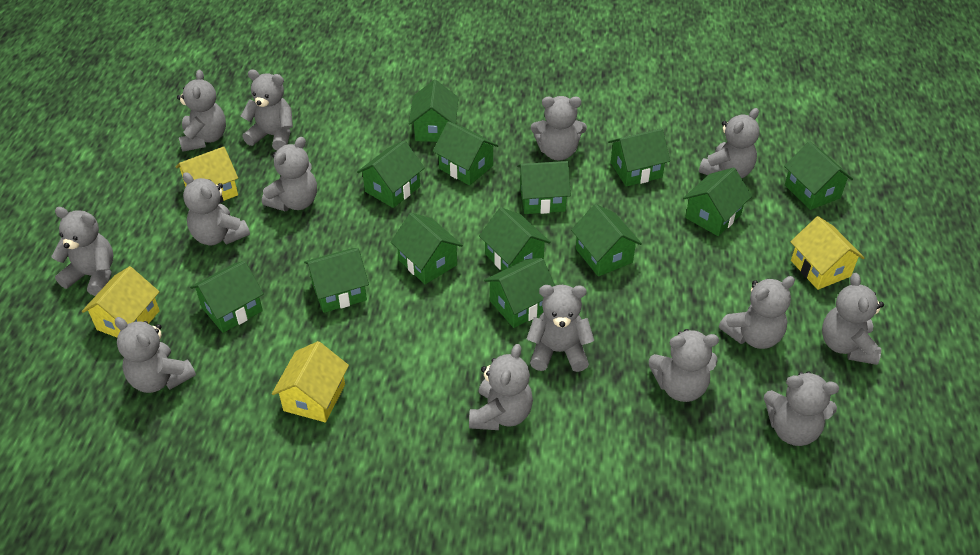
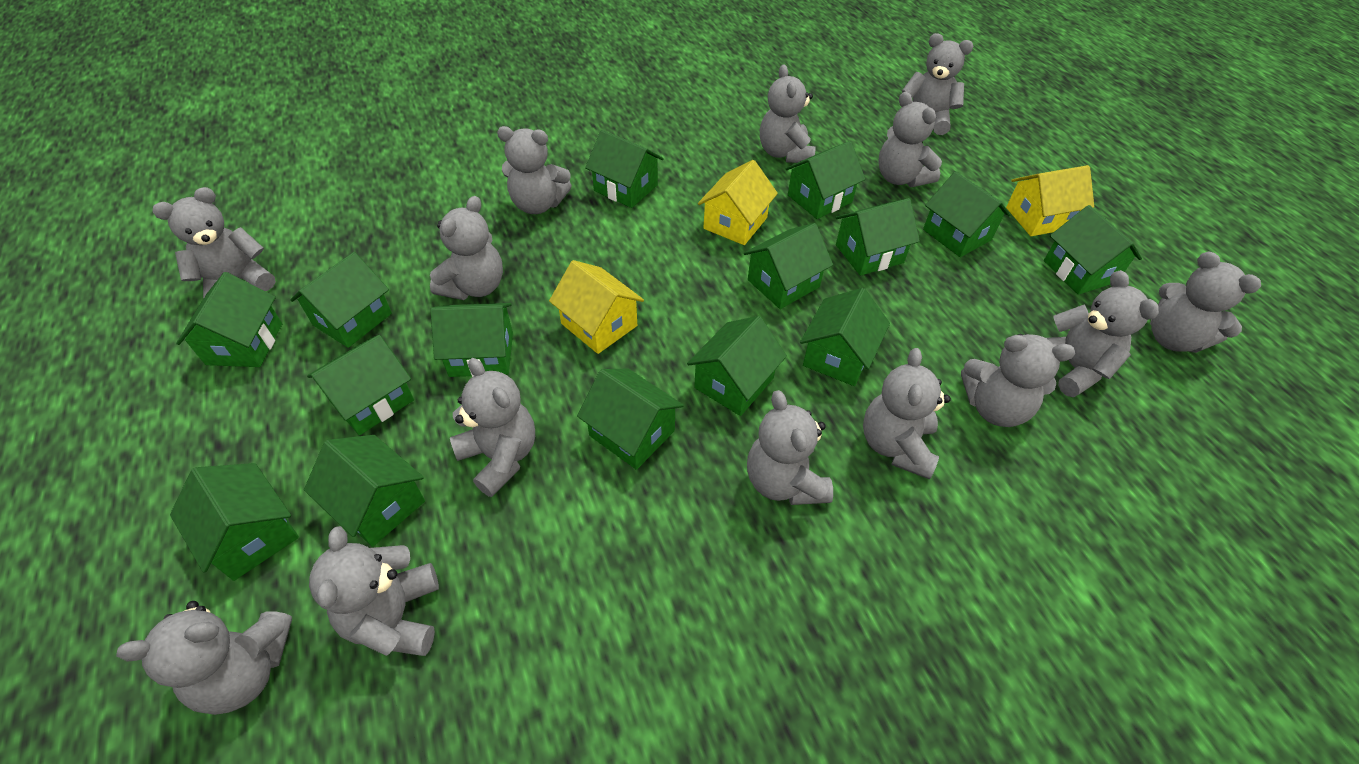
green house: [190,261,264,333] [304,248,369,313] [357,140,425,208] [391,213,463,284] [409,80,459,142] [433,121,499,186] [479,207,551,271] [484,258,555,328] [517,161,571,214] [571,204,642,277] [608,128,670,187] [683,167,752,236] [784,141,853,210] = 13 -> [170,463,299,581] [176,272,282,367] [290,252,392,348] [304,435,425,547] [307,335,414,435] [430,303,513,377] [577,369,684,470] [585,130,664,208] [687,316,787,416] [744,223,833,309] [785,141,865,219] [800,288,890,386] [835,198,920,276] [923,171,1011,257] [1044,205,1142,295] = 15
yellow house: [82,266,160,337] [176,147,238,203] [272,341,349,422] [790,216,865,290] = 4 -> [549,260,644,354] [698,160,778,245] [1006,165,1094,236] = 3

